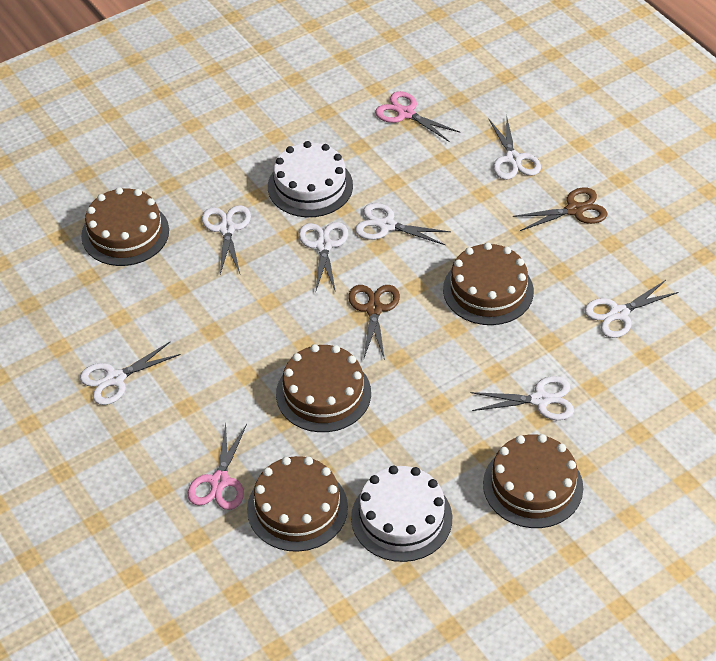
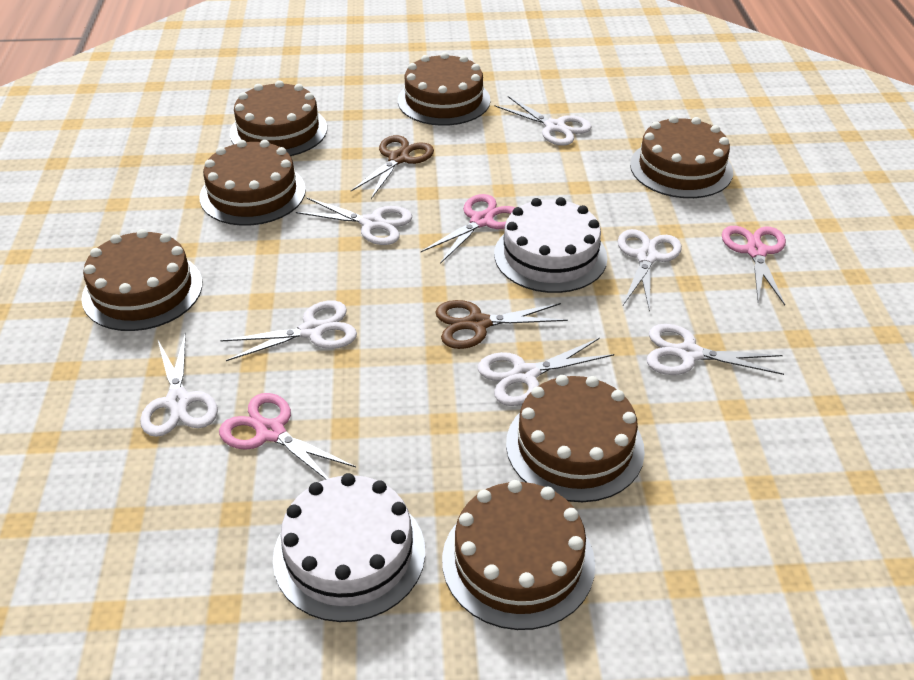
brown cake: [81,187,169,266] [247,456,348,552] [276,344,371,432] [443,242,534,325] [483,434,583,528] = 5 -> [81,229,202,331] [199,140,306,226] [230,80,327,156] [398,52,490,126] [442,480,595,630] [506,375,645,502] [630,116,733,198] = 7
pink scissors: [188,423,247,510] [375,91,460,142] = 2 -> [219,393,356,479] [421,194,515,264] [722,226,786,305] = 3

